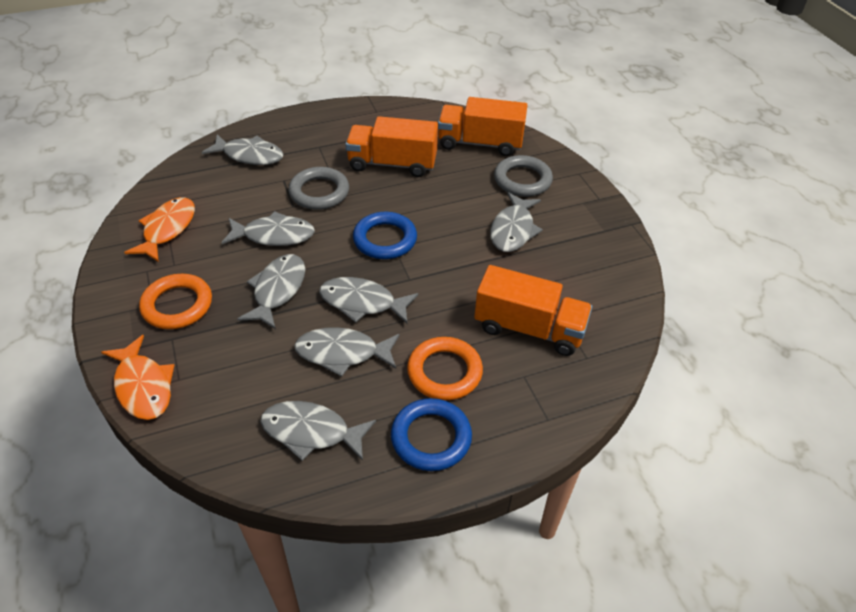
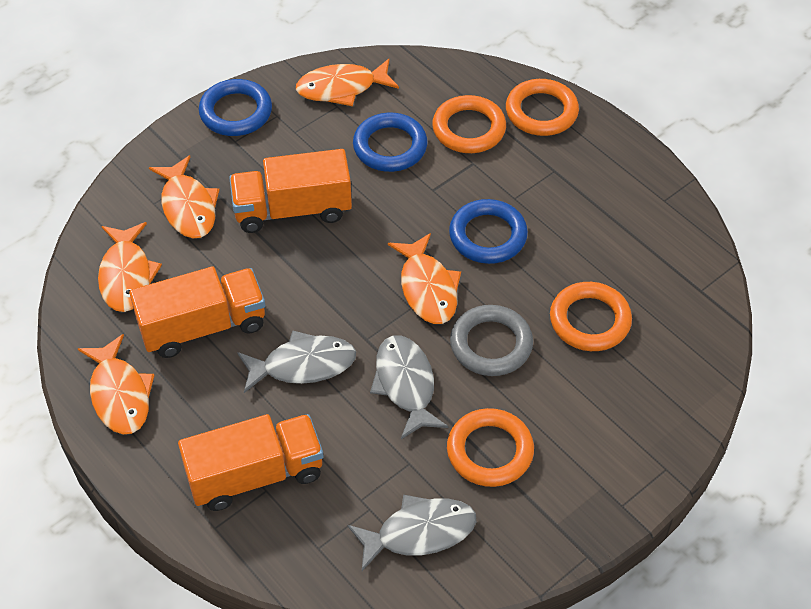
blue ring: [353,212,417,259] [391,398,472,471] = 2 -> [199,79,272,136] [353,113,427,172] [449,199,528,264] = 3
grey fish: [202,134,283,165] [221,211,315,246] [237,254,305,329] [260,401,376,461] [294,327,399,377] [319,277,418,323] [490,192,543,252] = 7 -> [237,331,356,393] [348,495,476,571] [370,335,448,439] = 3
grey ring: [289,167,349,210] [494,155,553,197] = 2 -> [450,305,533,376] = 1
orange fish: [101,335,174,420] [124,197,195,262] = 2 -> [78,334,155,434] [98,222,162,312] [149,155,220,238] [296,59,399,106] [388,233,461,324] = 5
orange ring: [139,274,212,329] [407,337,483,401] = 2 -> [432,95,506,153] [447,408,534,487] [506,79,579,136] [550,282,632,351] = 4

